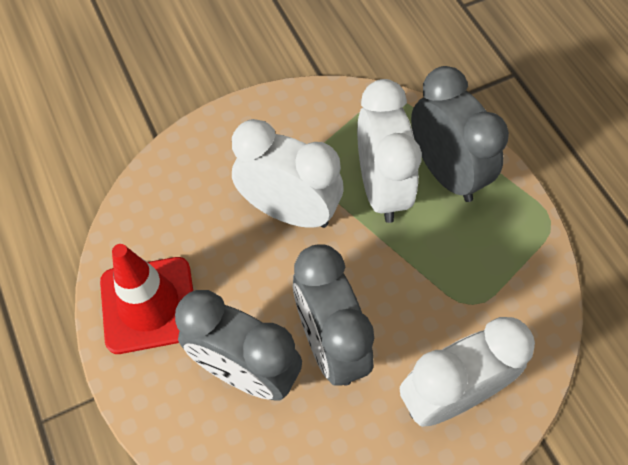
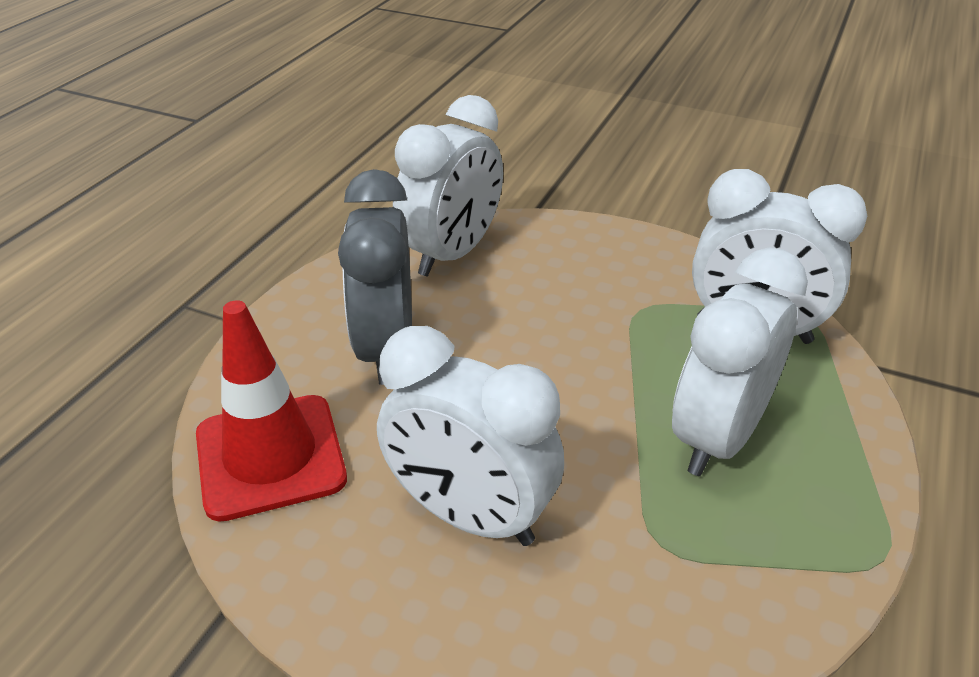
grey clock: [175,290,302,401] [293,244,374,386] [411,66,509,202] = 3 -> [338,169,412,385] = 1
white clock: [232,119,343,228] [357,79,422,223] [400,317,535,427] = 3 -> [377,326,564,546] [393,95,503,276] [672,247,808,476] [692,169,867,344] = 4

